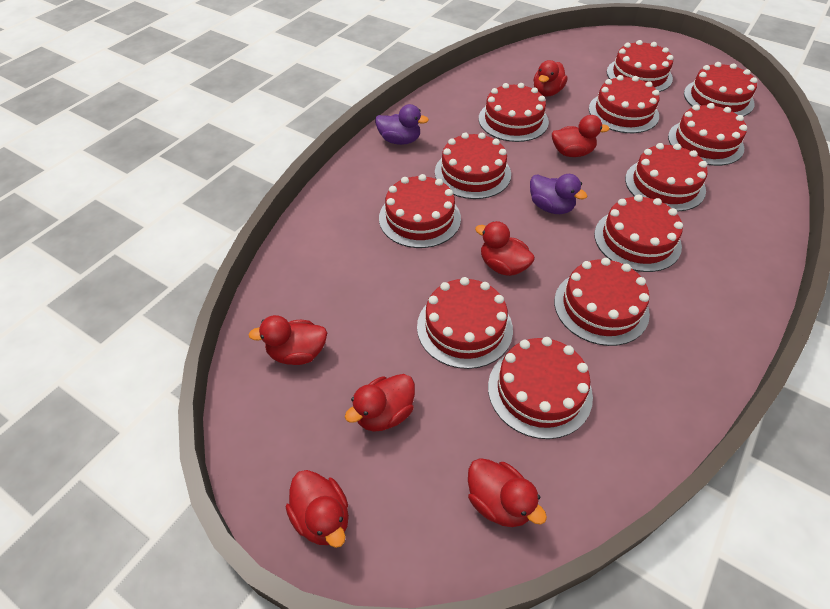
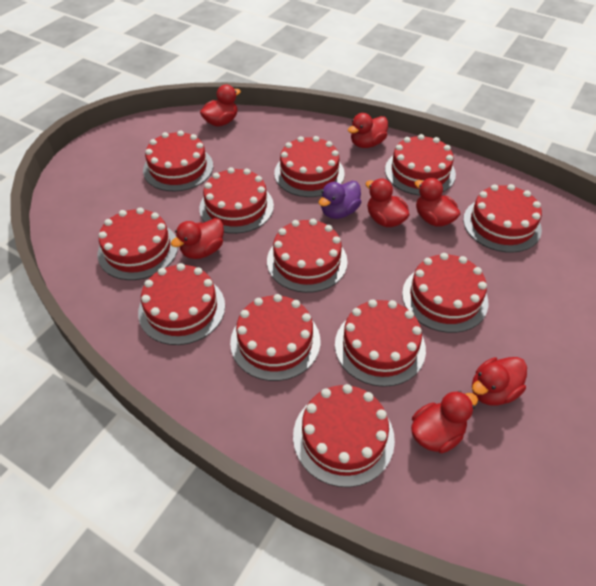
purple duck: [375,104,429,145] [530,174,587,214] = 2 -> [319,181,361,219] = 1

